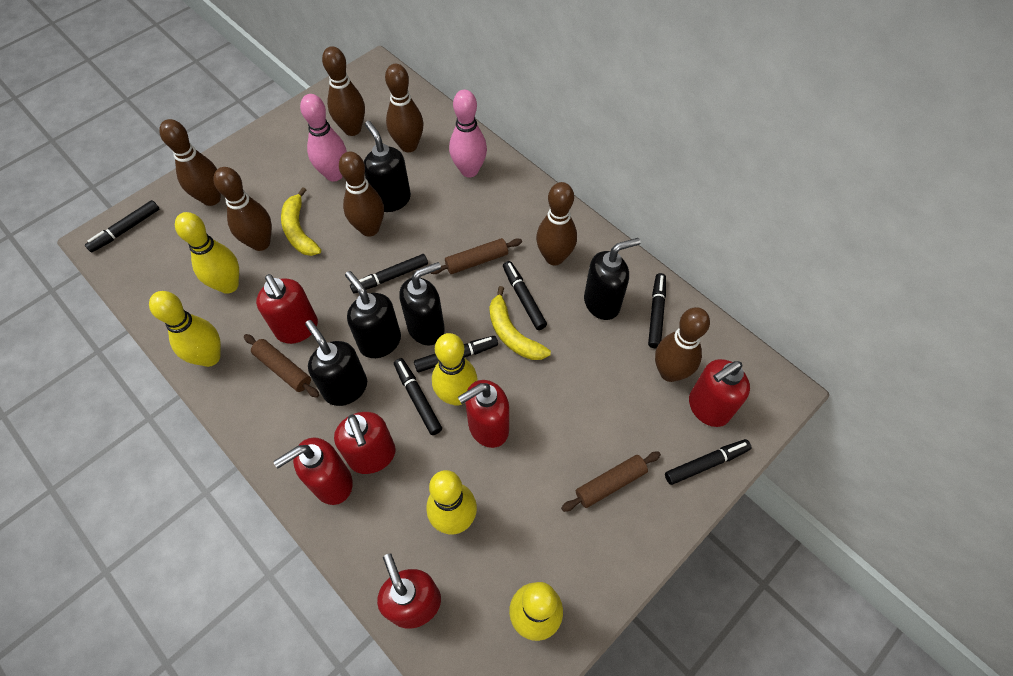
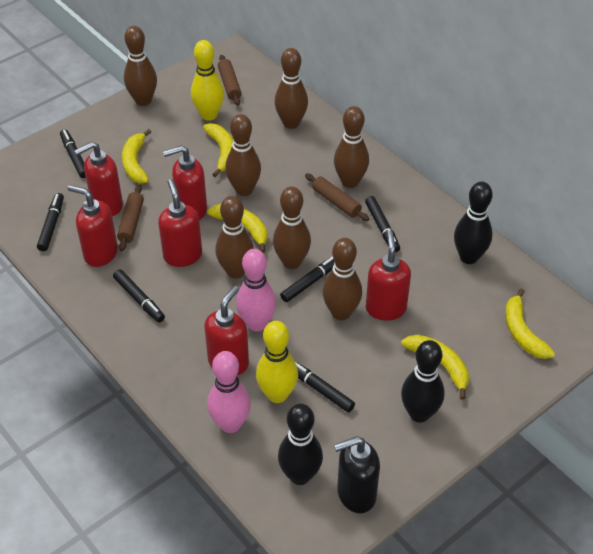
black bowling pin: none = 0 -> [278,404,323,485] [401,340,445,423] [454,182,493,264] = 3
black marker: [85,200,159,253] [350,254,428,294] [394,358,442,435] [414,336,498,372] [503,261,547,330] [648,273,666,348] [665,439,751,485] = 7 -> [37,193,64,251] [60,129,86,178] [113,269,165,322] [280,256,335,302] [295,361,355,412] [365,196,400,252] = 6
black soap dispenser: [305,320,367,406] [345,271,401,358] [364,121,411,212] [399,262,445,346] [584,238,640,320] = 5 -> [334,436,380,513] = 1
yellow banana: [281,187,321,256] [489,286,551,360] = 2 -> [122,129,151,183] [203,123,233,177] [207,204,268,253] [401,334,469,400] [505,289,555,359] = 5
yellow bowling pin: [149,291,221,367] [175,212,239,294] [426,470,477,534] [432,333,478,406] [509,582,563,641] = 5 -> [191,40,224,121] [256,321,298,403] = 2

